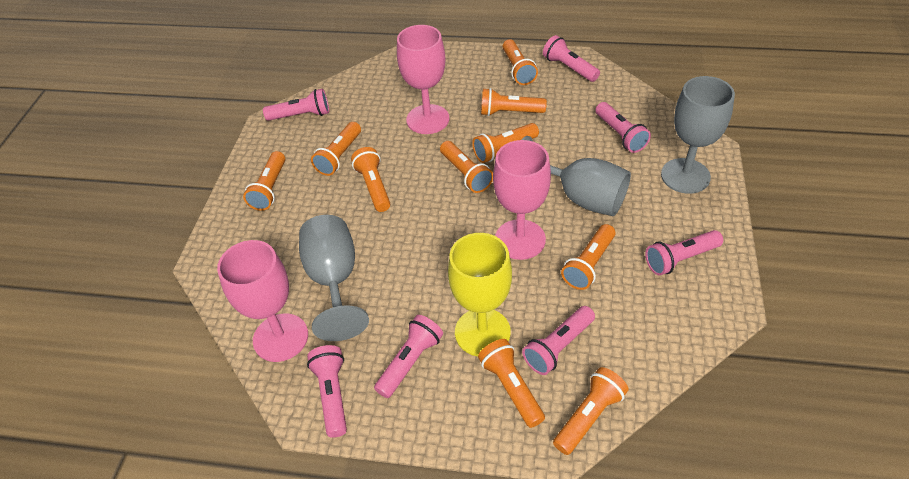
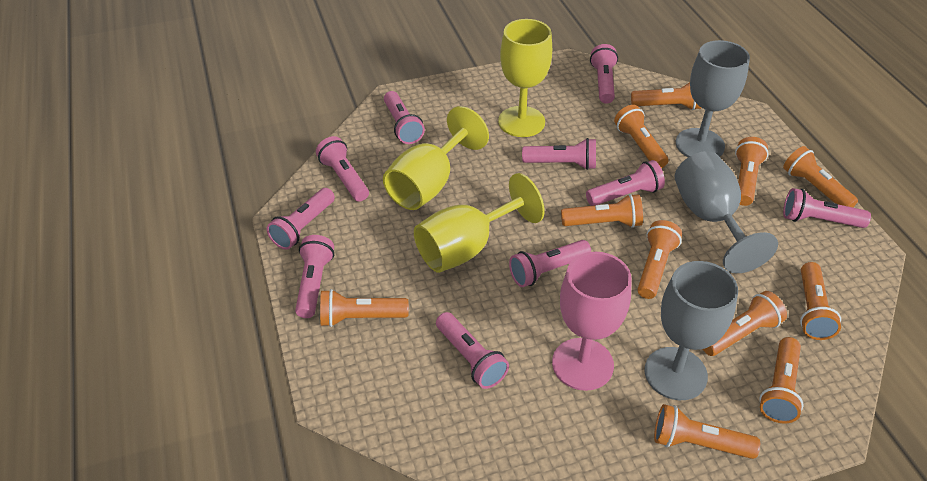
orange flashlight: [243,151,285,211] [311,122,361,176] [351,147,390,212] [440,141,493,193] [472,123,539,163] [478,339,545,428] [481,88,547,116] [503,39,538,85] [553,367,629,455] [561,224,615,290] = 10 -> [320,289,409,327] [561,194,643,228] [614,105,668,168] [631,82,701,110] [637,220,682,299] [654,404,760,459] [703,291,787,356] [735,137,769,206] [759,337,803,424] [783,146,858,207] [800,262,841,340] = 11
pink flashlight: [263,89,329,121] [307,345,347,438] [374,315,443,398] [522,306,595,375] [543,35,600,82] [596,102,651,153] [645,230,723,276] = 7 -> [267,188,335,250] [295,235,334,318] [316,136,369,202] [384,91,425,144] [436,312,509,389] [509,240,591,287] [522,138,596,170] [586,160,665,206] [590,44,618,104] [783,188,871,228] = 10
pink goblet: [217,240,308,362] [397,25,449,134] [493,140,551,260] = 3 -> [552,252,632,391] = 1
yellow goblet: [448,233,512,356] = 1 -> [383,106,489,210] [414,173,545,273] [498,19,552,137] = 3

